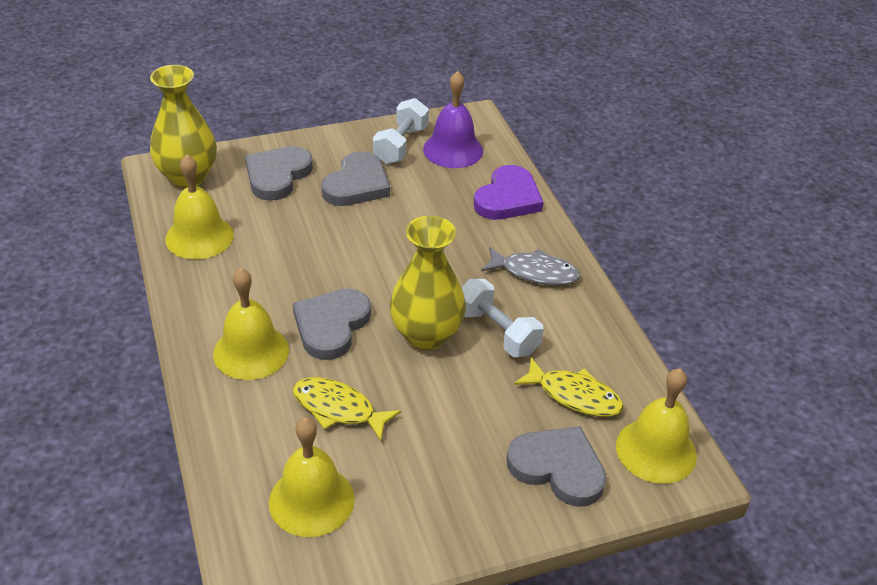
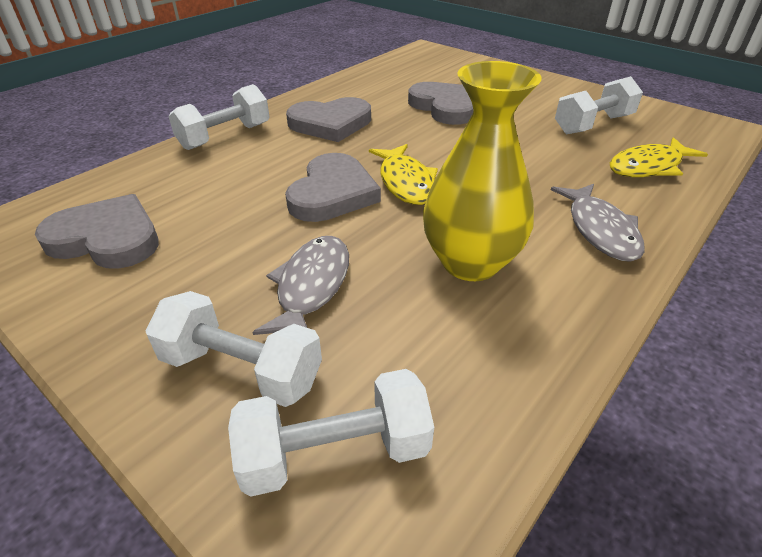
grey fish: [481,247,580,285] = 1 -> [252,236,349,335] [551,184,645,262] = 2
purple bell: [423,71,483,168] = 1 -> none = 0
purple heart: [474,165,543,220] = 1 -> none = 0
white dumbbell: [373,98,429,164] [462,279,544,357] = 2 -> [146,291,322,407] [168,84,270,150] [228,369,434,497] [555,76,643,134] = 4
yellow bell: [165,154,234,259] [213,268,289,380] [269,417,355,537] [616,368,697,484] = 4 -> none = 0
yellow vase: [150,65,217,188] [390,216,466,350] = 2 -> [423,61,542,281] = 1

